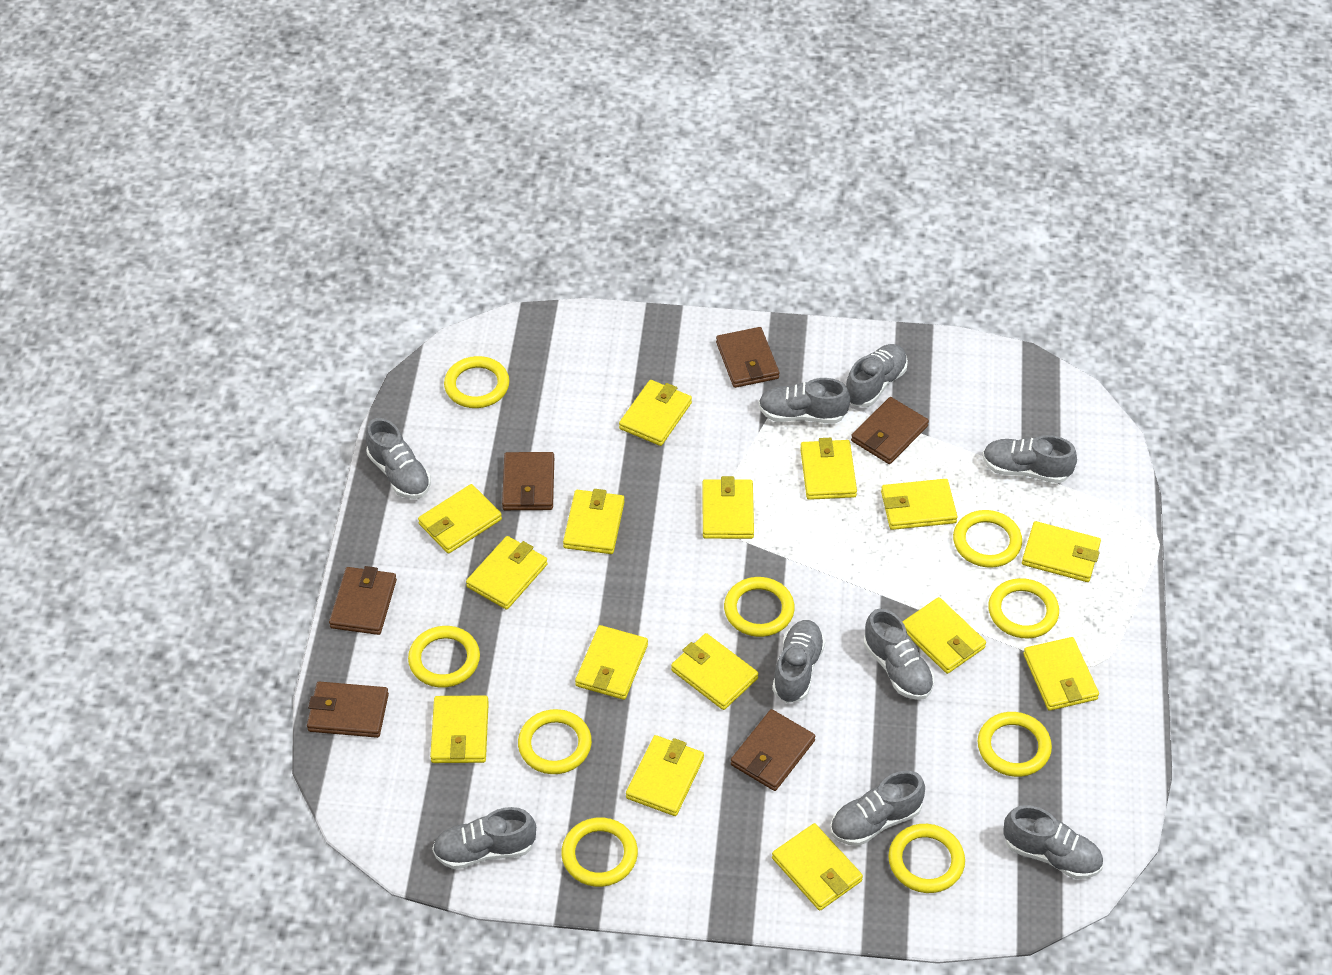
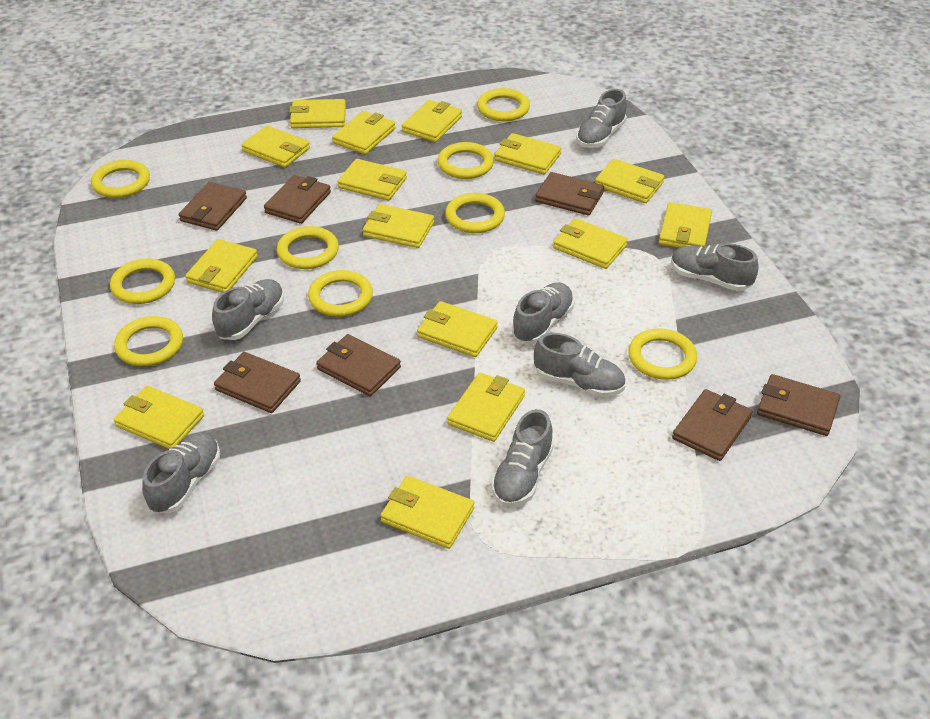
brown wallet: [307,681,389,738] [329,566,397,635] [502,452,554,510] [716,327,779,388] [731,709,815,791] [851,397,929,464] = 6 -> [179,182,247,231] [214,352,301,413] [264,175,331,224] [316,334,401,396] [535,172,604,215] [672,389,752,461] [757,374,840,436] = 7
grey shoe: [366,418,431,499] [432,807,536,869] [758,378,850,423] [772,620,825,703] [830,771,925,846] [846,344,908,407] [864,608,934,700] [982,435,1077,483] [1003,805,1103,879] = 9 -> [142,433,220,514] [212,279,284,340] [491,409,554,507] [512,283,574,344] [534,333,625,397] [576,89,627,148] [671,243,759,291] = 7

